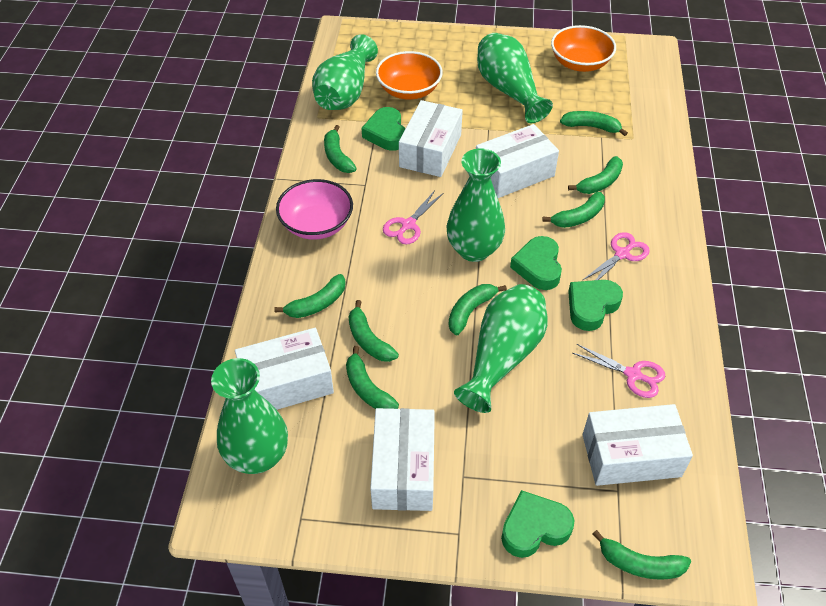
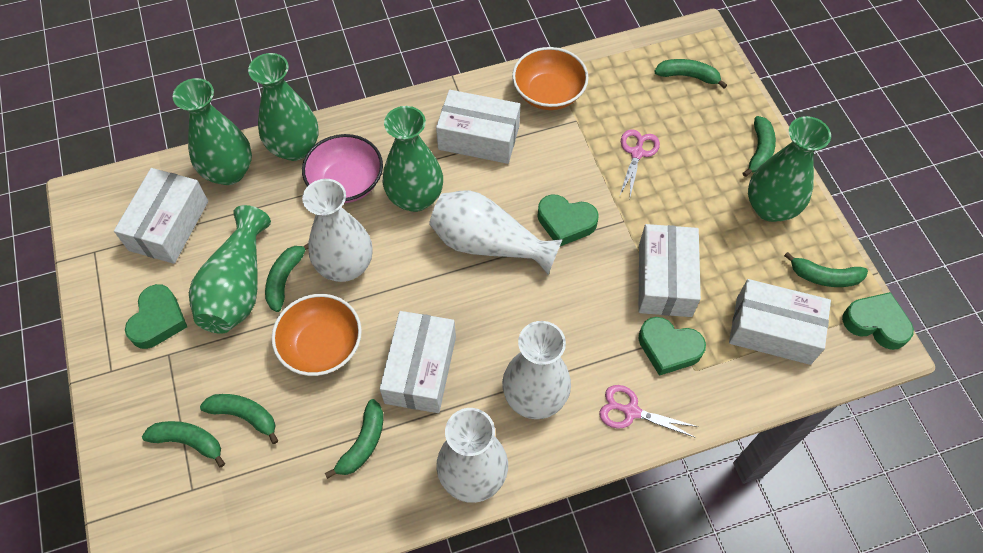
green banana: [274,274,346,318] [324,125,357,173] [346,346,399,409] [349,300,399,362] [448,284,507,335] [542,192,605,228] [560,111,628,136] [568,156,623,194] [592,530,691,580] = 9 -> [142,421,225,467] [200,394,278,444] [265,244,309,312] [325,399,384,479] [654,59,727,88] [742,116,776,177] [784,252,868,287] = 7
pink scissors: [383,190,443,245] [573,344,665,398] [583,232,650,280] = 3 -> [599,385,698,438] [620,129,660,197] = 2
white vase: none = 0 -> [302,179,372,282] [429,190,563,274] [436,408,508,503] [502,321,571,419] = 4

